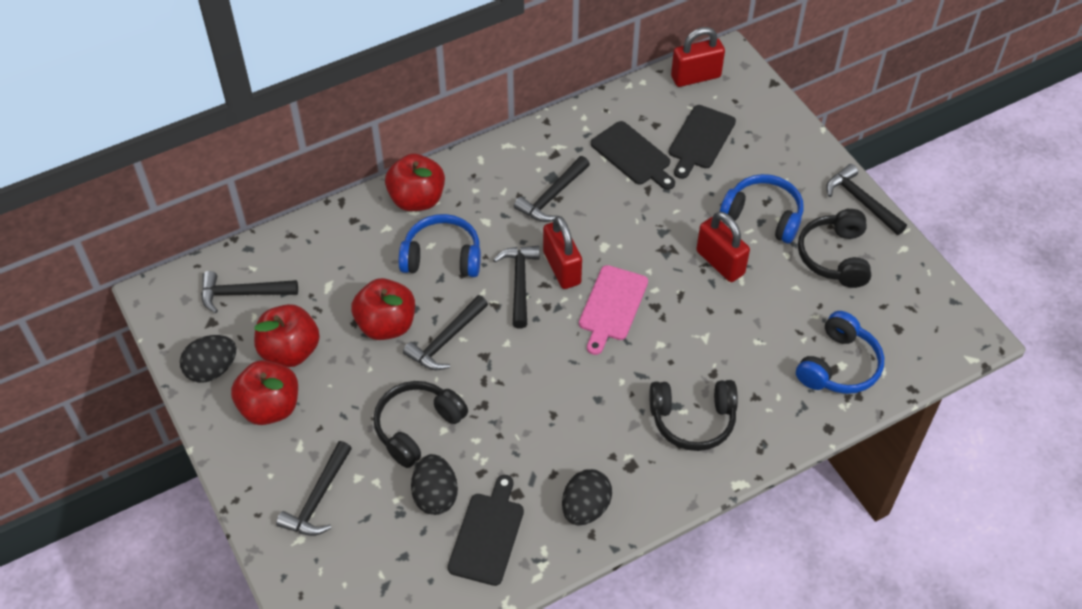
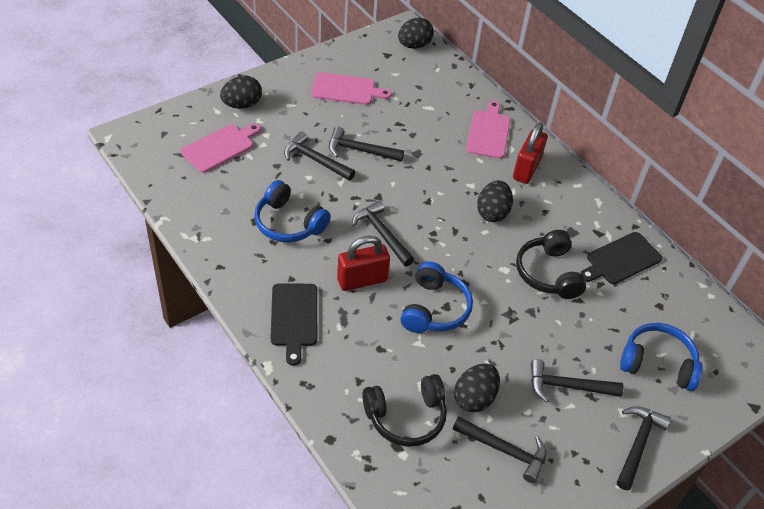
black cutting board: [448,475,524,586] [591,121,675,190] [669,105,736,179] = 3 -> [270,283,317,366] [580,232,662,284] = 2
black egg: [180,335,236,383] [411,454,458,515] [562,469,612,525] = 3 -> [220,76,262,109] [398,18,434,49] [454,364,500,412] [477,180,513,222] = 4
black headphones: [373,381,468,468] [650,380,738,451] [798,209,871,288] = 3 -> [362,374,447,447] [516,230,586,299] = 2
pink cutting board: [579,265,648,355] = 1 -> [181,124,261,173] [311,72,392,105] [466,101,510,159] = 3
red apple: [231,360,298,425] [254,304,320,367] [351,278,415,340] [385,153,445,211] = 4 -> none = 0
red padlock: [543,216,582,289] [671,27,725,87] [696,212,750,282] = 3 -> [337,236,390,291] [513,122,548,184] = 2

